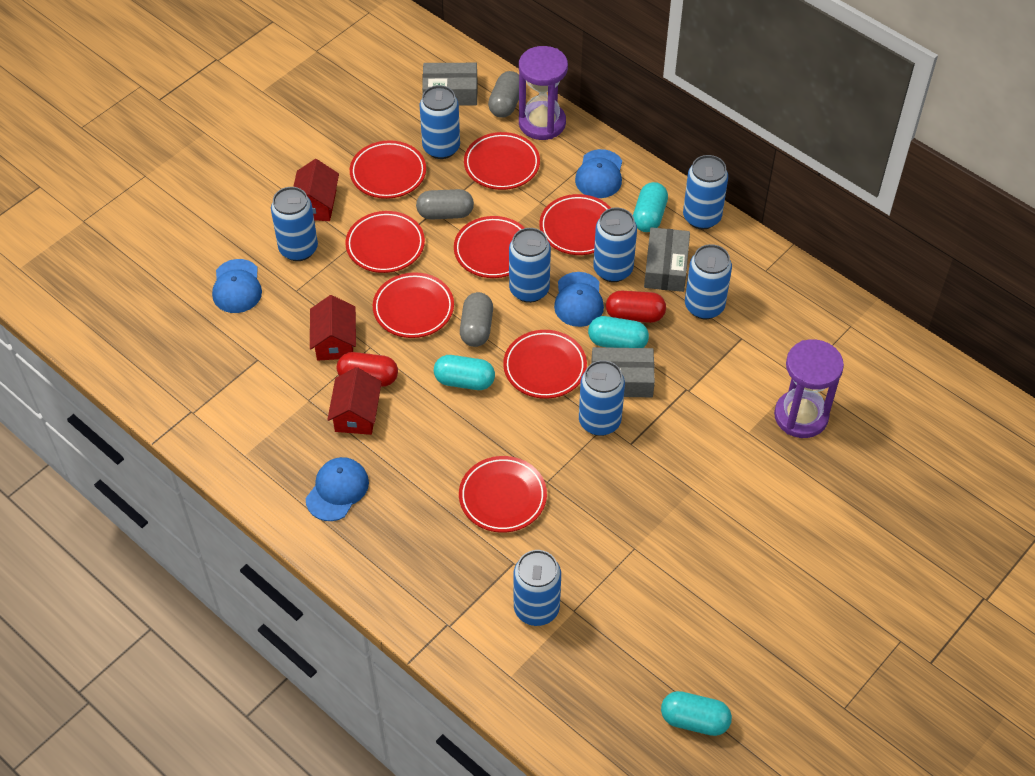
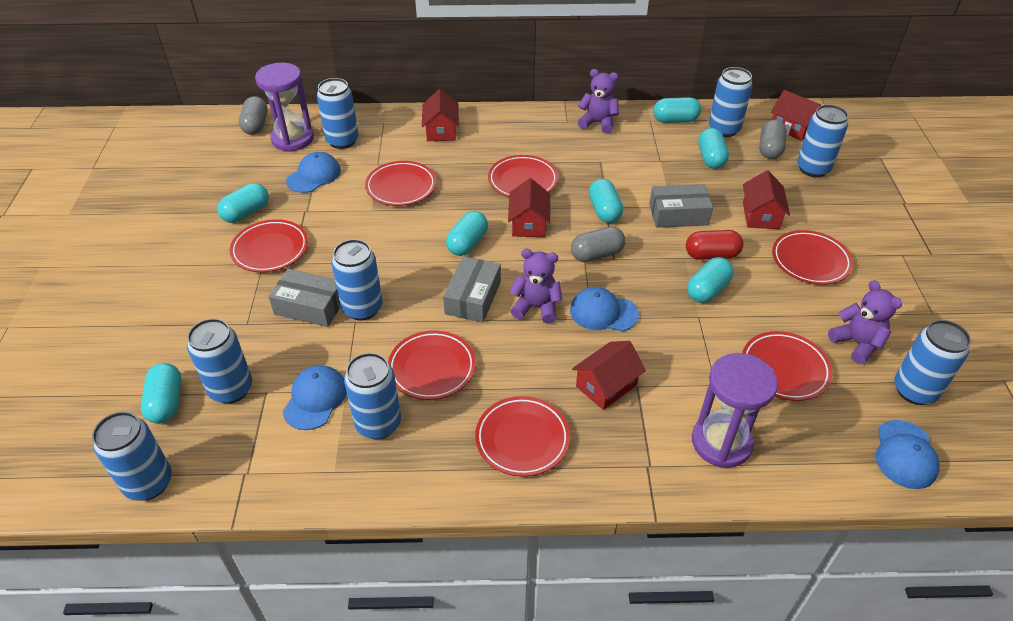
purple teddy bear: none = 0 -> [510,249,562,324] [578,69,619,134] [828,280,902,364] = 3
red capsule: [337,352,398,387] [606,291,666,323] = 2 -> [686,230,744,260] = 1
red house: [293,159,339,221] [310,295,356,360] [327,367,382,435] = 3 -> [422,89,459,141] [508,178,550,237] [572,341,646,410] [743,170,790,229] [771,90,821,141] = 5
red plate: [345,211,425,273] [350,140,426,199] [373,272,454,338] [454,216,525,278] [459,456,547,533] [464,132,540,190] [503,330,587,399] [539,194,611,255] = 8 -> [230,219,308,272] [365,161,436,206] [388,330,476,400] [475,396,570,477] [488,155,558,197] [742,331,833,401] [772,230,853,285] = 7
turquoise capsule: [434,355,495,390] [588,316,649,348] [633,182,668,232] [661,691,732,736] = 4 -> [141,363,182,424] [217,183,269,223] [446,211,488,256] [589,179,623,223] [653,97,701,123] [687,257,734,303] [698,128,729,169] = 7

